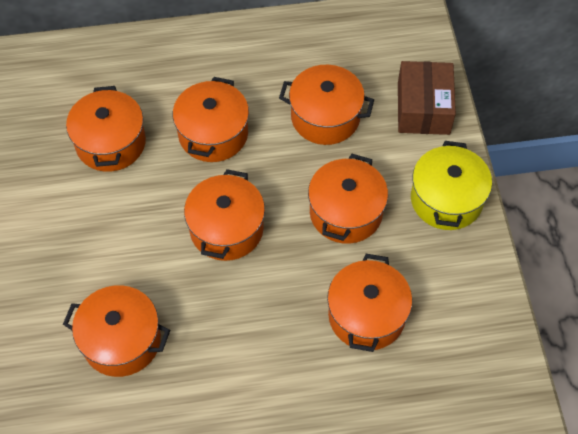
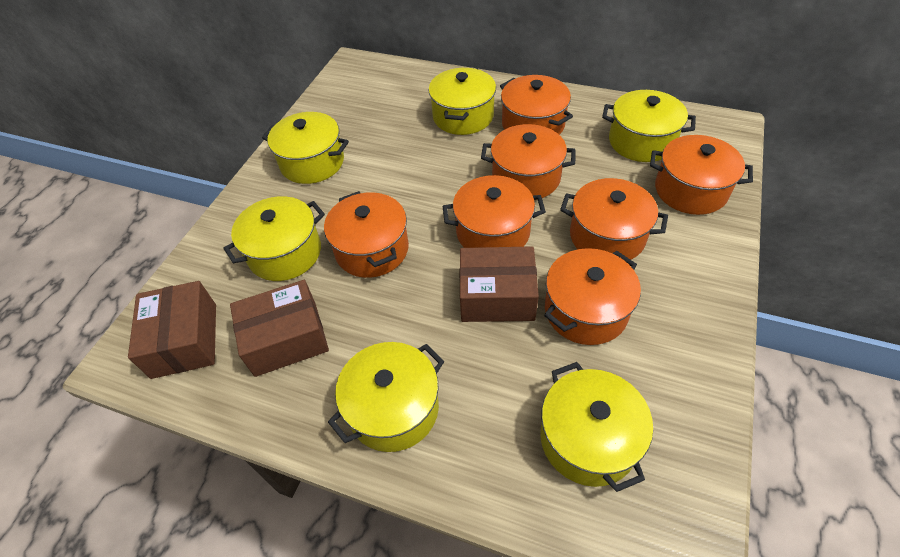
brown box: [398,61,456,135] = 1 -> [128,281,216,379] [230,280,329,377] [459,246,539,322] = 3
yellow pot: [411,141,492,230] = 1 -> [223,196,325,281] [262,112,349,184] [328,342,444,452] [429,67,496,135] [540,362,653,492] [602,90,696,162] = 6

